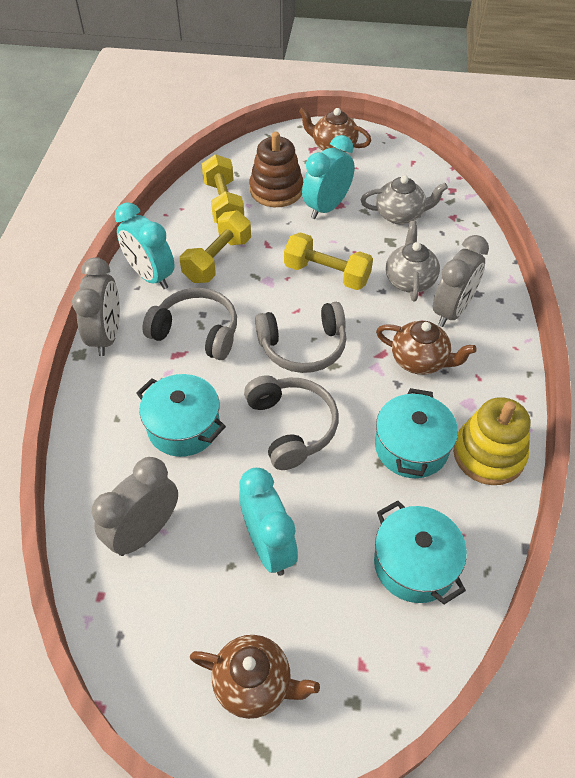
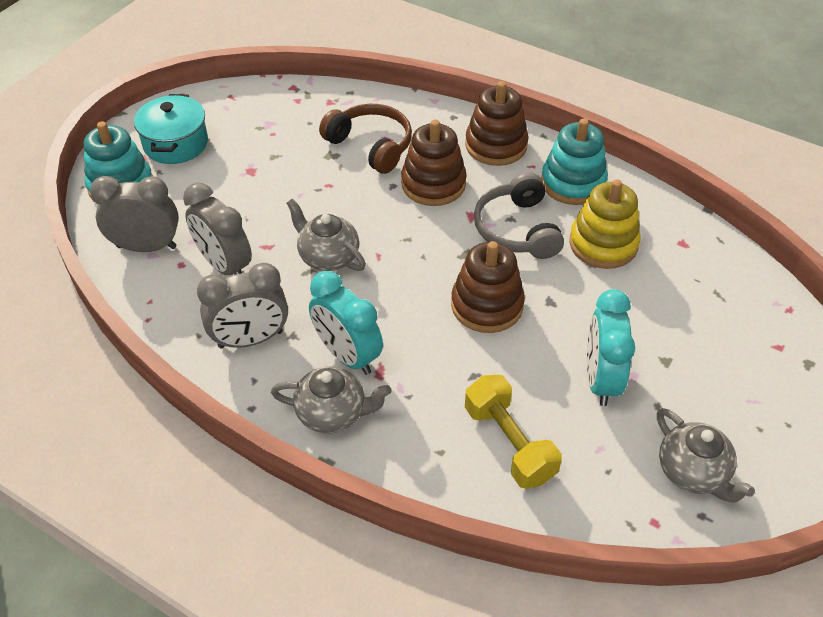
brown headphones: none = 0 -> [319,104,412,174] = 1
brown stacking toy: [250,132,303,207] = 1 -> [401,119,467,206] [451,241,525,333] [465,81,529,166] = 3
brown teapot: [190,635,320,719] [299,107,371,152] [376,321,477,375] = 3 -> none = 0
grey headphones: [142,288,237,360] [244,375,339,470] [255,302,346,373] = 3 -> [474,173,564,259] = 1
grey teapot: [361,175,448,224] [386,221,440,302] = 2 -> [271,366,391,433] [287,199,366,271] [657,408,755,503] = 3
turquoise clock: [115,202,175,289] [239,468,298,576] [302,135,354,219] = 3 -> [309,271,383,375] [587,289,635,406] = 2
turquoise pot: [136,374,226,457] [374,500,467,604] [375,388,458,478] = 3 -> [134,94,208,164] = 1
turquoise stacking toy: none = 0 -> [84,121,153,204] [541,118,608,205] = 2
yellow dumbbell: [180,211,251,283] [201,154,244,223] [284,232,373,290] = 3 -> [465,375,562,489] = 1

